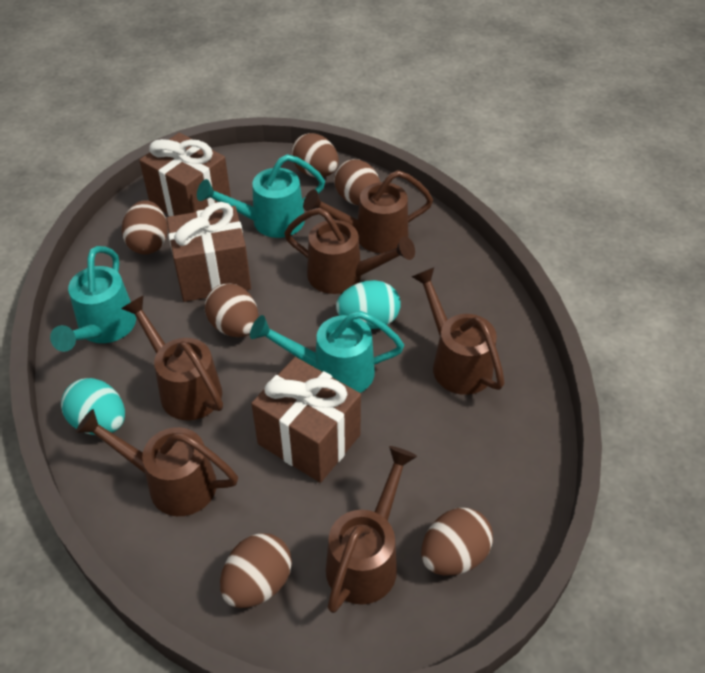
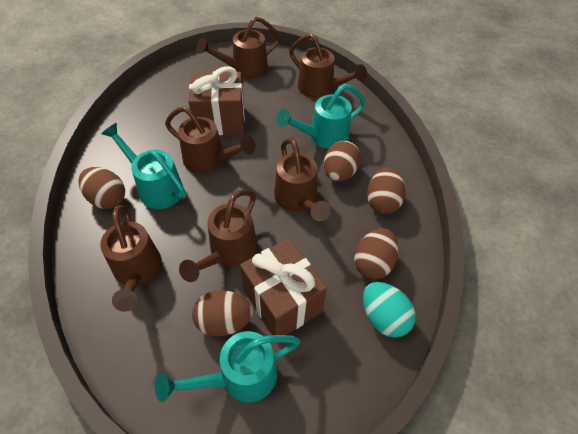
brown egg: [122,200,168,255] [205,283,258,337] [220,533,292,608] [291,133,339,177] [334,159,380,206] [421,508,493,576] = 6 -> [78,167,125,209] [192,290,253,337] [324,141,361,182] [354,228,398,279] [367,167,406,214] = 5
brown gift: [139,133,231,216] [167,202,251,302] [251,357,361,483] = 3 -> [188,66,245,135] [240,238,327,335] = 2
turquoise egg: [61,378,125,435] [336,280,401,329] = 2 -> [363,282,416,338] = 1

